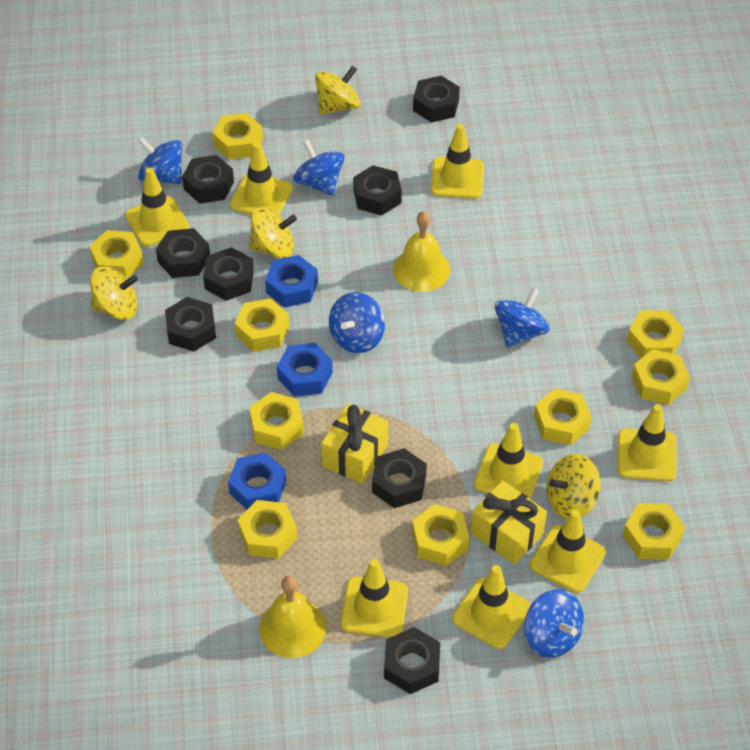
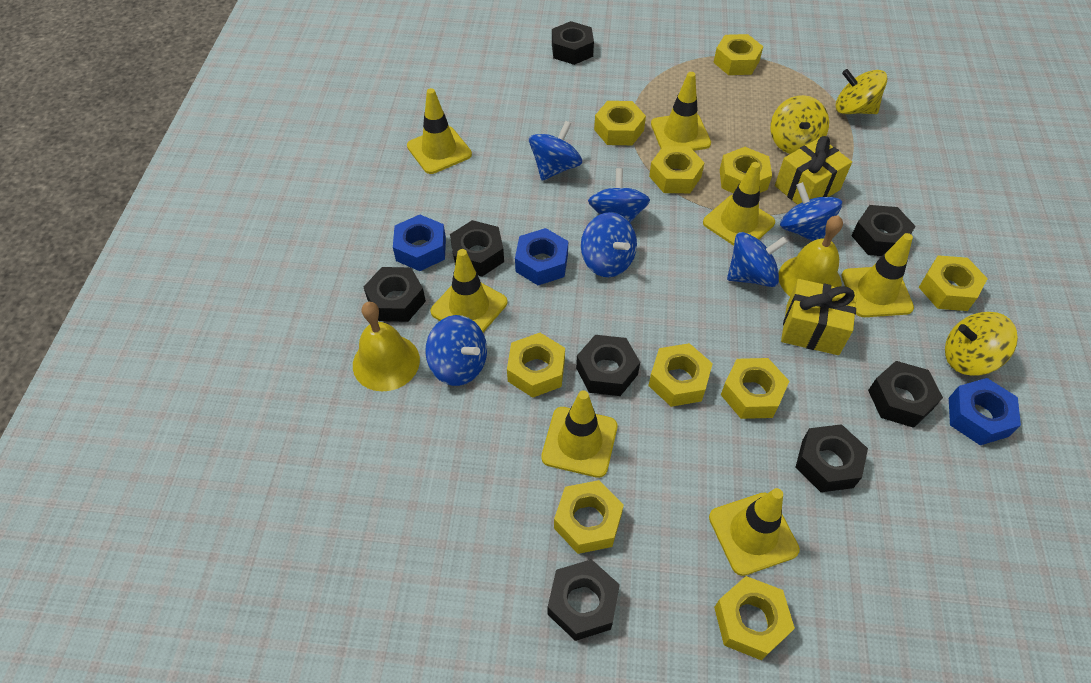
blue spinning top: [138,137,182,184] [293,140,345,196] [329,292,385,353] [494,288,550,347] [524,589,584,658] = 5 -> [425,315,487,386] [529,121,582,181] [581,212,637,277] [588,168,650,223] [727,232,788,287] [780,182,842,241] = 6
yellow spinning top: [90,266,138,320] [249,207,297,259] [315,66,360,115] [546,454,601,519] = 4 -> [771,95,829,154] [836,69,888,114] [945,312,1018,376] = 3
yellow traffic cone: [125,168,190,247] [230,142,293,215] [341,559,408,638] [431,124,484,199] [452,565,530,649] [474,423,543,500] [529,509,606,593] [618,404,677,482] = 8 -> [407,88,472,174] [431,249,507,332] [541,390,618,478] [651,72,711,151] [703,162,775,246] [709,488,800,576] [842,233,914,317] = 7

